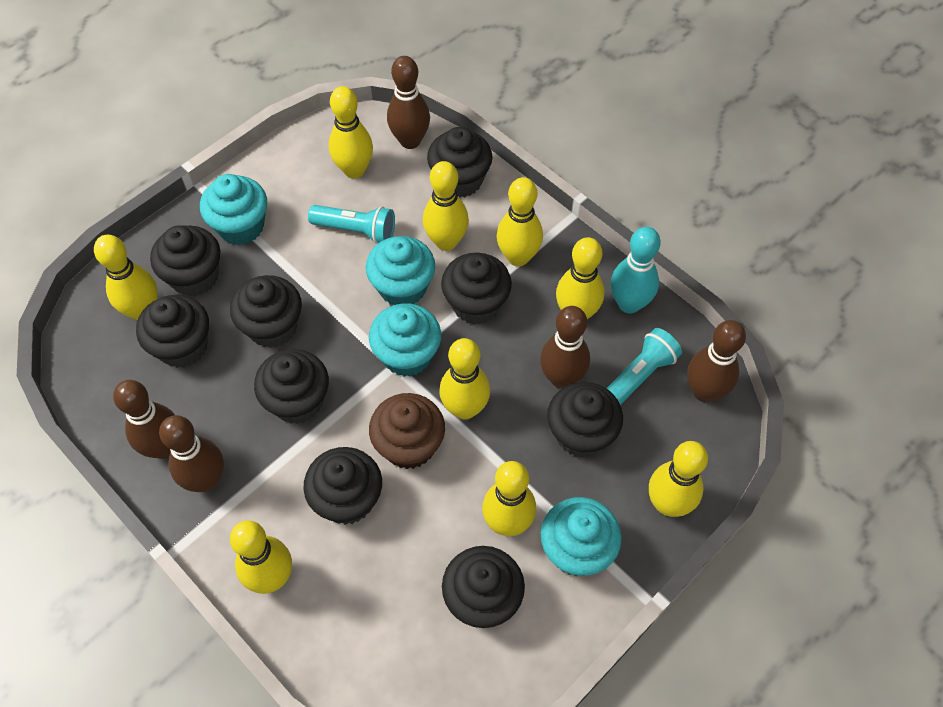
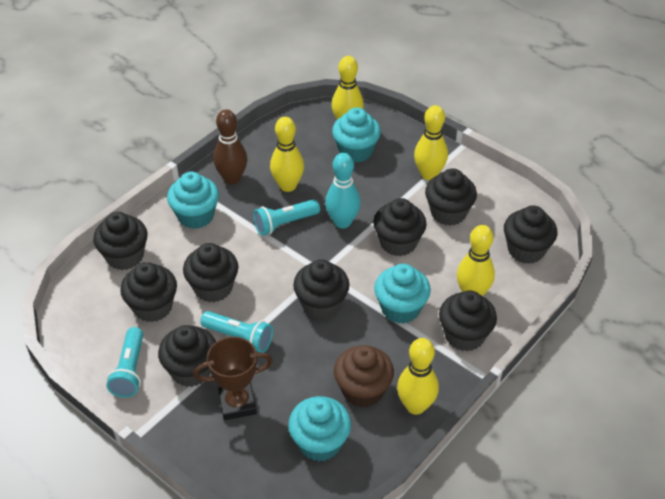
brown bowling pin: [113,380,175,459] [159,415,224,492] [387,56,430,149] [540,306,590,389] [687,320,746,402] = 5 -> [213,109,247,184] = 1
brown trophy: none = 0 -> [193,336,273,420] = 1
turquoise flashlight: [308,205,395,244] [607,328,682,405] = 2 -> [106,327,143,397] [200,311,273,353] [253,199,320,236] = 3
yellow bowling pin: [94,235,158,320] [230,520,292,594] [329,86,373,179] [423,161,469,251] [439,338,490,420] [482,461,536,536] [496,177,543,266] [556,237,604,319] [649,441,708,517] = 9 -> [270,117,304,192] [332,56,364,120] [397,338,439,415] [414,105,448,180] [457,225,495,296] = 5

